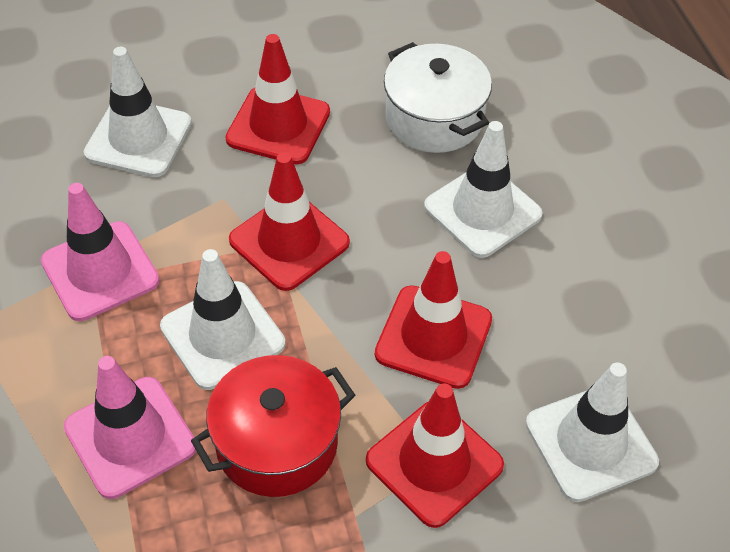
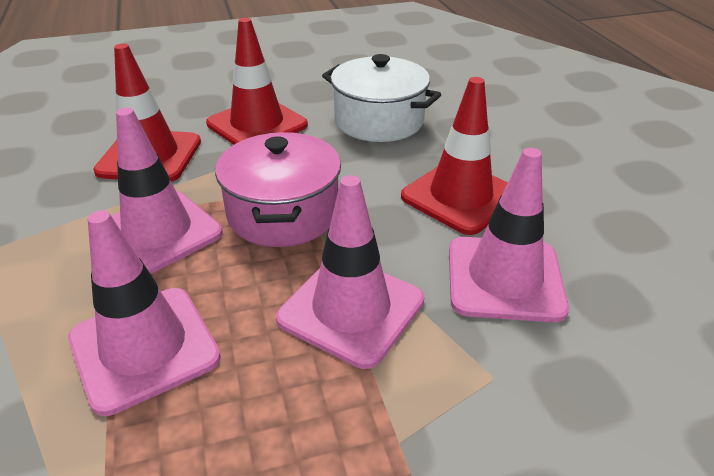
pink pot: none = 0 -> [215,132,341,247] = 1
pink traffic cone: [41,183,159,321] [64,356,196,499] = 2 -> [68,210,221,416] [111,108,223,274] [276,175,424,369] [449,148,569,322] = 4
red pot: [191,355,355,497] = 1 -> none = 0
red traffic cone: [226,34,330,165] [229,152,350,291] [366,384,504,528] [375,251,492,389] = 4 -> [93,44,201,182] [206,18,308,145] [401,77,508,235] = 3
white traffic cone: [84,47,192,177] [160,249,285,390] [424,121,543,258] [526,363,659,502] = 4 -> none = 0

